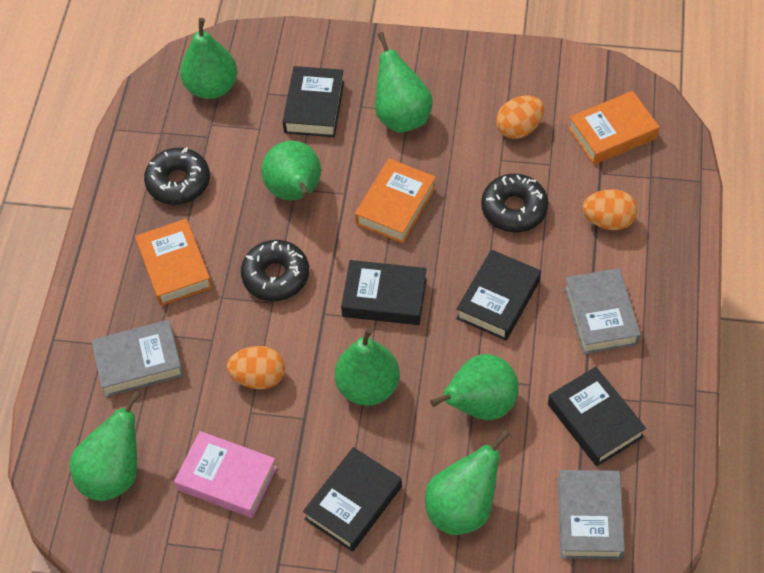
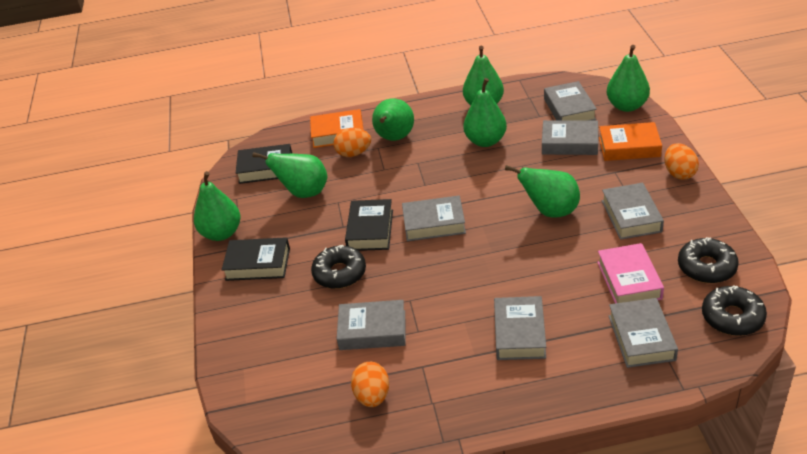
black book: [283,66,344,137] [303,447,402,552] [341,260,427,325] [456,249,541,341] [548,367,646,466] = 5 -> [222,237,290,281] [236,144,292,184] [345,199,393,251] = 3
grey book: [91,320,184,397] [558,470,625,560] [564,268,641,354] = 3 -> [337,300,405,350] [402,196,466,241] [494,296,546,360] [542,120,598,155] [544,81,597,120] [602,183,664,240] [609,298,678,368] = 7
orange book: [135,219,212,306] [355,159,436,243] [568,91,659,165] = 3 -> [310,109,363,148] [599,122,662,161] = 2

